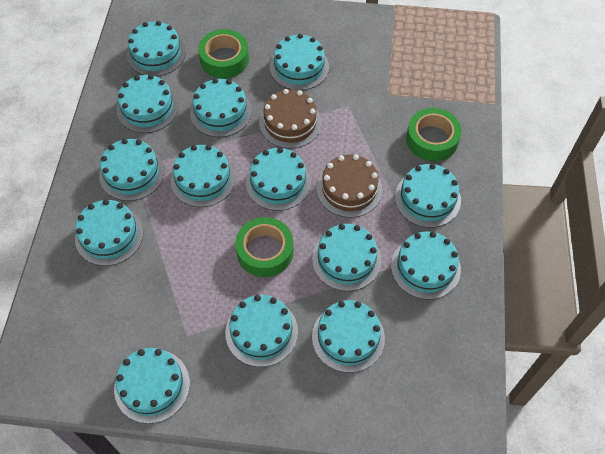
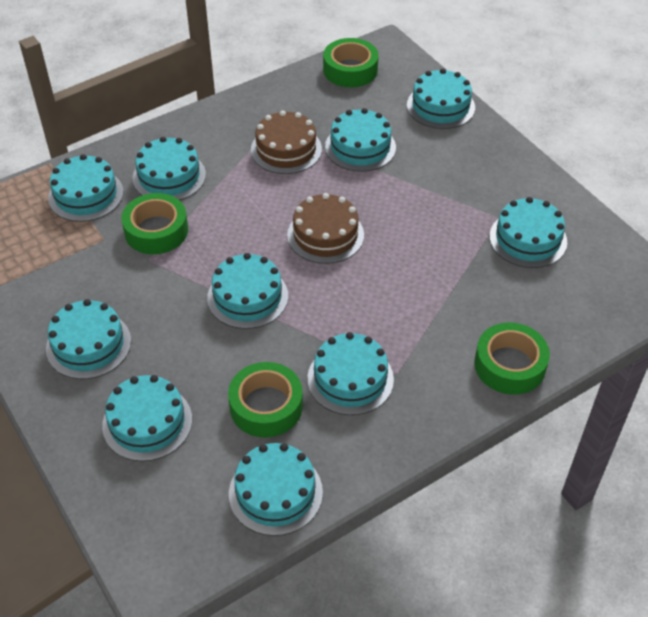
green tape: [198,29,249,78] [235,217,294,277] [406,108,462,161] = 3 -> [121,193,188,254] [228,362,303,438] [323,38,379,87] [474,323,550,395] = 4
turquoise cake: [75,199,143,266] [99,139,164,201] [114,348,190,424] [117,74,179,133] [127,21,186,76] [170,145,236,207] [190,78,252,137] [225,295,298,367] [246,147,311,211] [270,34,329,90] [312,224,381,291] [312,300,385,373] [391,231,461,300] [395,163,461,228] = 14 -> [46,299,131,379] [48,154,123,222] [102,375,192,461] [132,137,206,200] [207,253,288,329] [229,443,323,536] [307,332,394,415] [325,108,396,172] [407,69,475,129] [489,197,567,268] = 10

